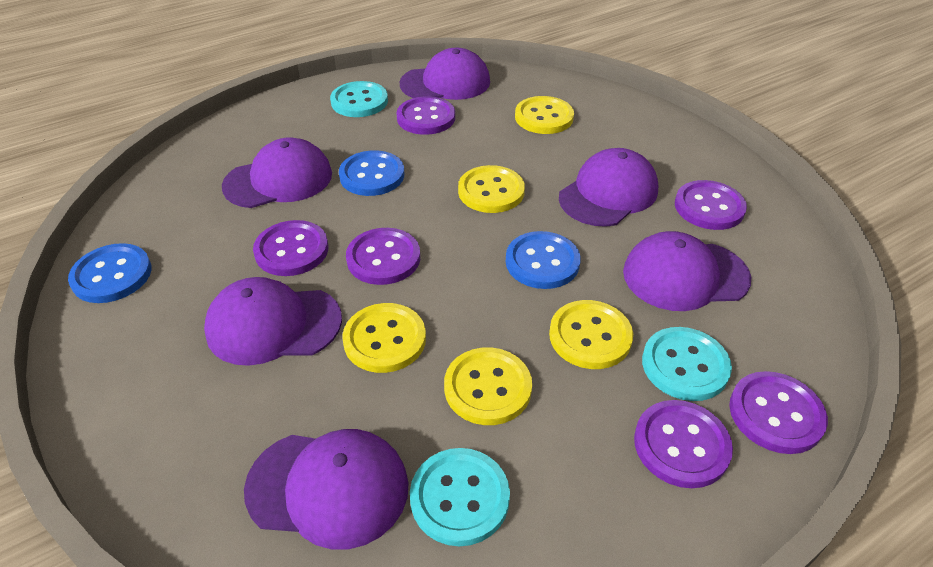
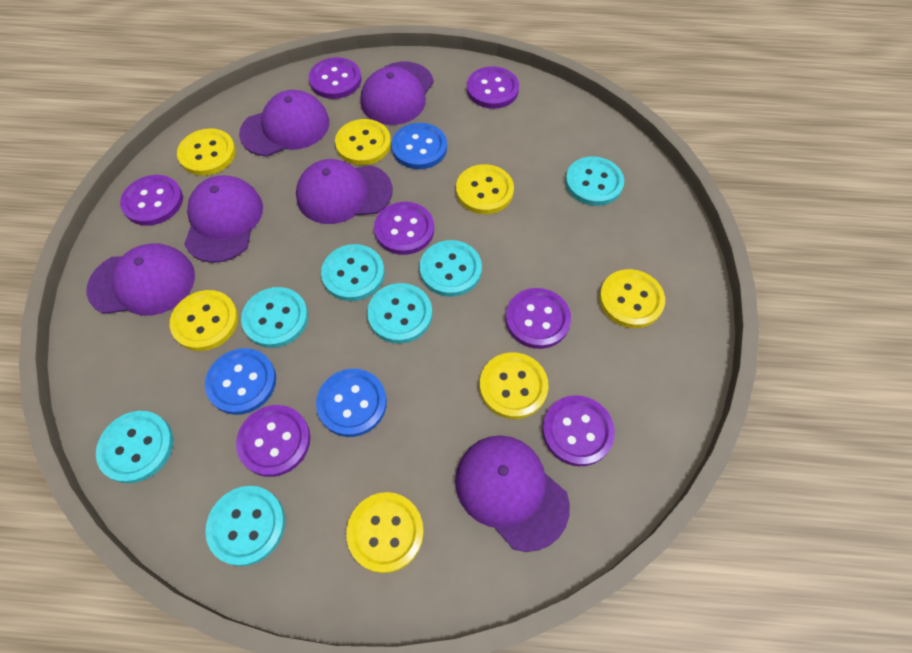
purple button: [253,220,328,276] [346,228,420,285] [396,96,455,135] [634,400,733,488] [675,180,747,230] [729,371,828,454] = 6 -> [120,175,183,226] [236,405,310,477] [309,57,361,99] [374,202,434,255] [467,66,519,109] [506,288,571,349] [542,395,615,466] = 7
turquoise button: [330,81,388,117] [410,448,510,546] [642,327,732,401] = 3 -> [96,411,173,483] [205,486,285,566] [241,287,308,348] [321,244,385,301] [367,283,432,343] [420,240,482,297] [565,156,624,206] = 7
yellow button: [342,303,426,373] [444,347,532,425] [458,165,525,213] [515,96,574,134] [549,300,633,369] = 5 -> [170,290,238,351] [177,128,236,176] [335,119,391,165] [346,492,424,573] [456,164,514,214] [480,352,549,419] [599,269,665,328] = 7

